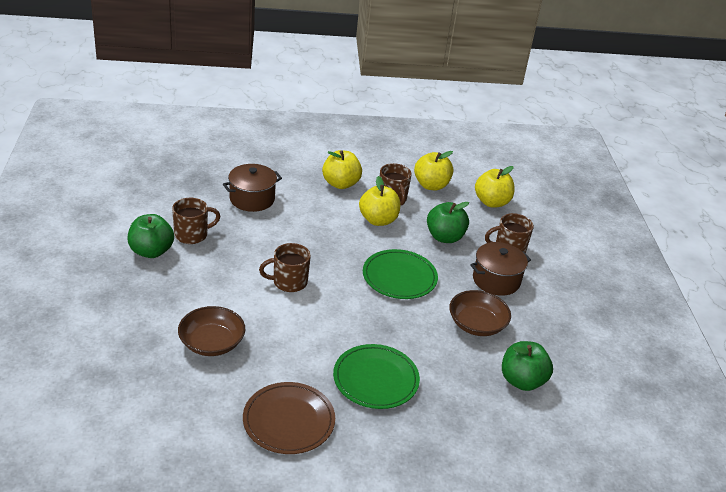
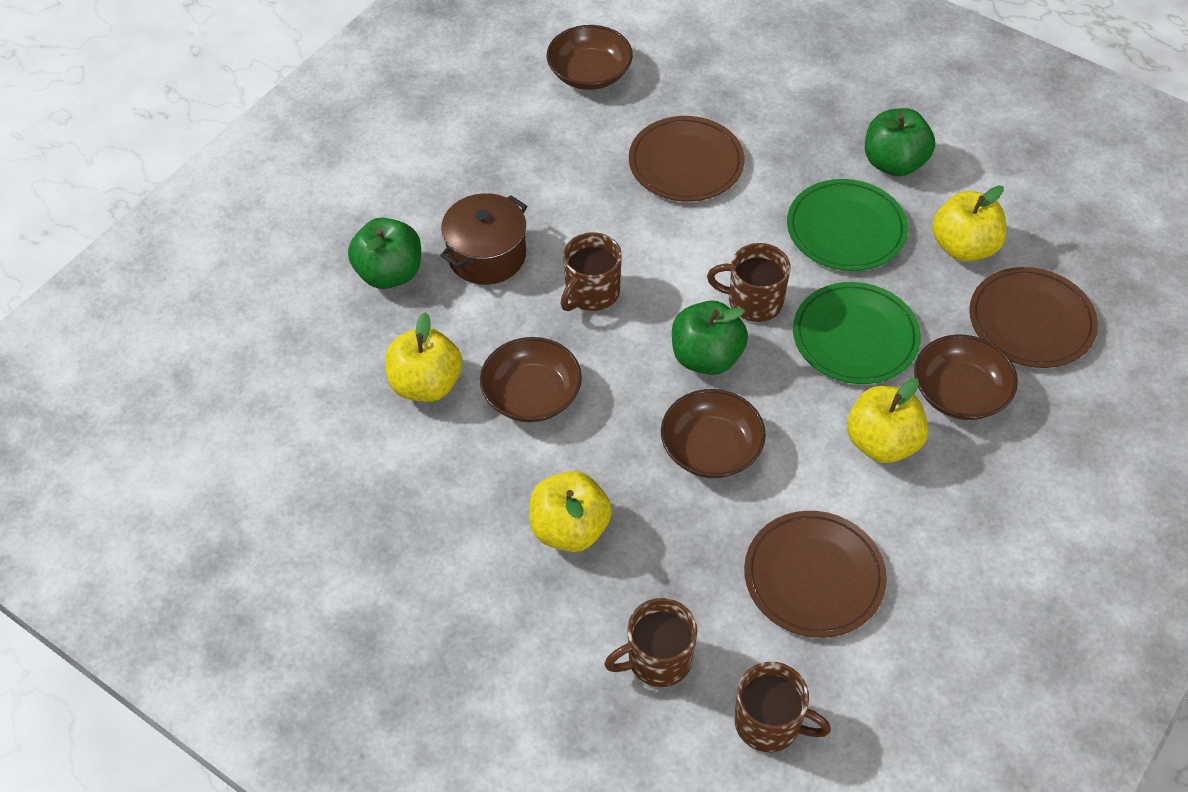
brown bowl: [178,306,245,356] [449,290,511,336] = 2 -> [480,337,582,422] [547,25,633,90] [661,389,766,478] [914,335,1018,420] = 4
brown plate: [243,382,335,454] = 1 -> [629,116,745,202] [744,511,887,638] [969,267,1098,368] = 3
brown pot: [223,164,282,212] [470,242,531,296] = 2 -> [440,193,527,285] = 1

